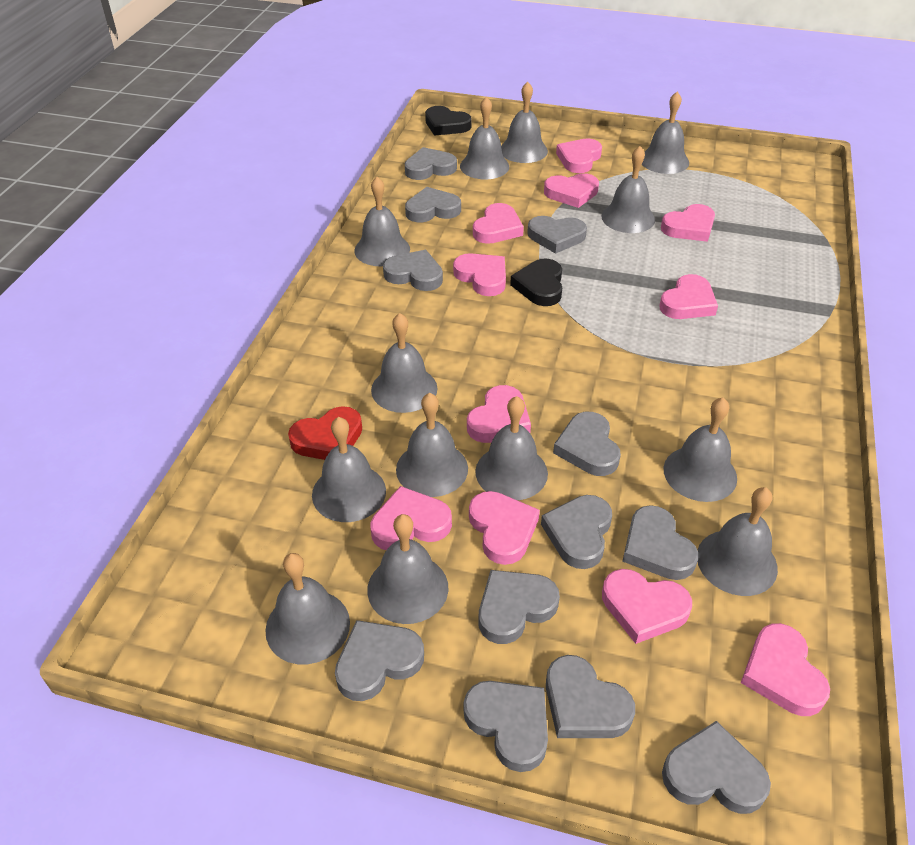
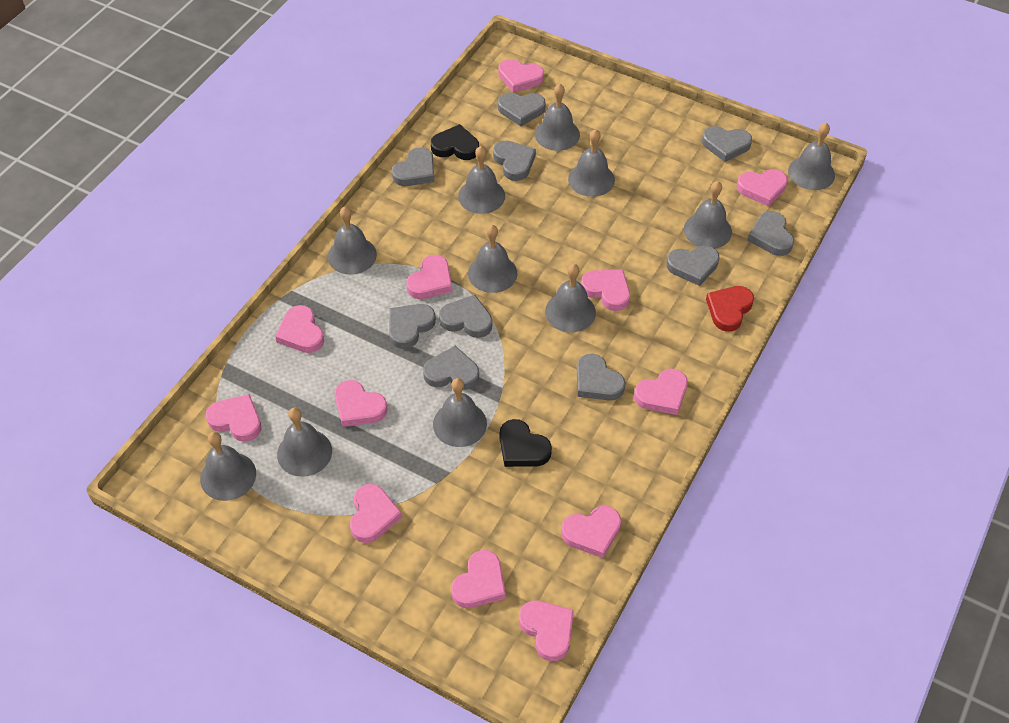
grey bell: [265,553,350,664] [312,417,386,522] [354,177,410,267] [367,514,448,624] [371,313,438,413] [396,393,468,497] [460,97,509,180] [475,396,548,500] [501,82,548,163] [601,146,655,233] [642,92,689,174] [664,397,737,502] [698,487,778,596] = 13 -> [200,432,256,501] [277,408,332,477] [328,206,377,275] [433,378,487,447] [458,146,505,214] [468,225,517,293] [535,84,580,151] [545,264,596,332] [568,129,615,197] [684,181,732,249] [788,123,835,190] = 11
grey heart: [335,620,424,701] [383,250,443,291] [405,147,457,180] [405,187,461,222] [463,681,548,772] [478,570,560,644] [527,216,587,254] [541,495,612,569] [546,655,635,738] [553,412,621,476] [622,505,698,580] [662,721,771,814] = 12 -> [389,304,436,349] [392,147,434,186] [423,346,479,390] [439,295,492,338] [493,140,536,181] [498,93,546,126] [577,354,625,401] [666,245,719,286] [702,126,752,162] [747,211,794,256] = 10
pink heart: [371,486,452,550] [453,253,506,296] [467,385,531,443] [469,491,540,565] [473,203,524,244] [544,173,599,208] [556,138,602,173] [602,569,692,644] [659,274,718,319] [661,204,715,242] [741,623,830,716] = 11 -> [206,394,261,442] [275,305,324,353] [335,380,387,427] [350,484,402,543] [406,255,452,299] [451,550,506,608] [498,59,544,93] [519,600,574,661] [561,506,621,558] [581,270,630,311] [634,369,688,415] [737,169,788,207] = 12

